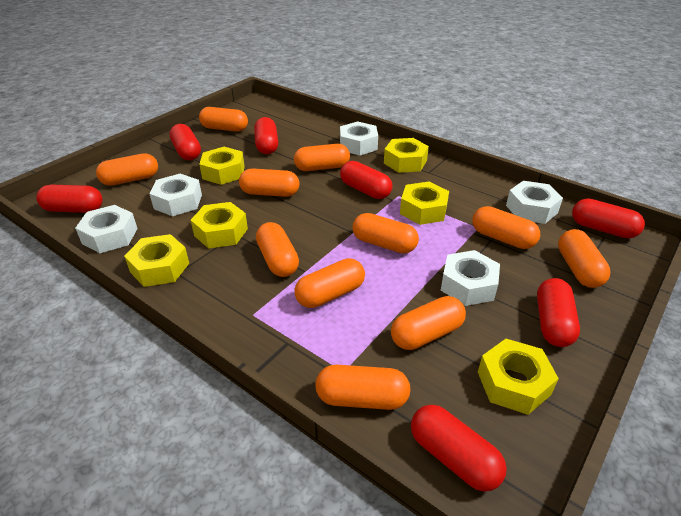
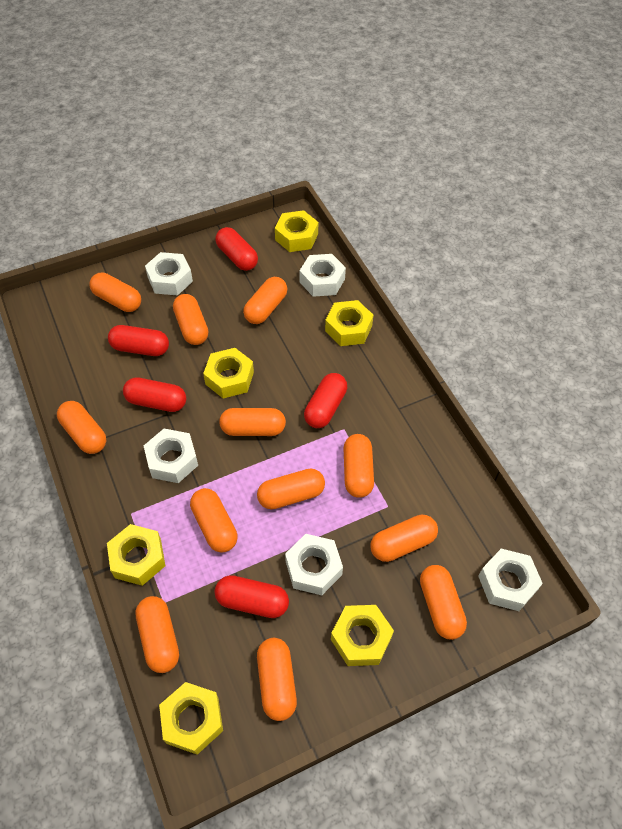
orange capsule: [96,153,158,186] [199,107,248,132] [239,168,299,197] [256,222,299,277] [294,144,350,171] [295,258,365,308] [315,365,410,410] [353,213,419,253] [391,296,466,350] [472,206,540,249] [558,229,610,288] = 11 -> [57,401,106,454] [89,273,141,312] [135,596,179,673] [173,294,208,345] [190,488,238,553] [219,408,286,436] [243,277,287,324] [257,469,325,509] [257,638,297,721] [344,434,374,498] [371,515,438,562] [420,565,467,640] = 12
red capsule: [36,185,102,213] [170,124,201,160] [254,117,278,154] [340,161,392,199] [411,405,507,492] [537,278,580,347] [572,198,645,238] = 7 -> [108,325,169,356] [123,377,186,412] [215,227,258,271] [215,575,289,618] [304,373,347,428] = 5

